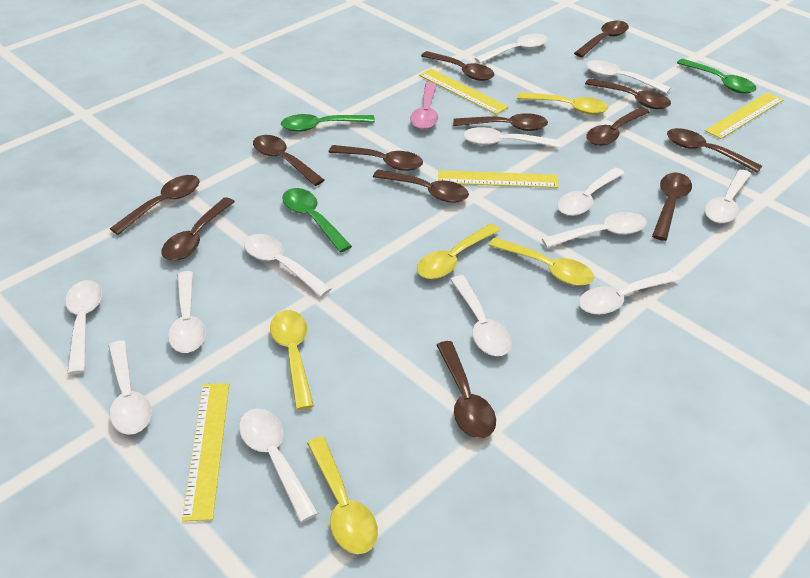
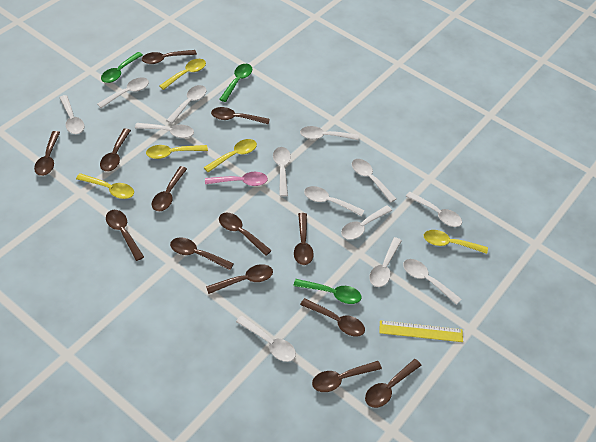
yellow ruler: [182,383,229,522] [419,68,508,115] [438,170,559,188] [705,92,783,139] = 4 -> [379,320,463,342] = 1

